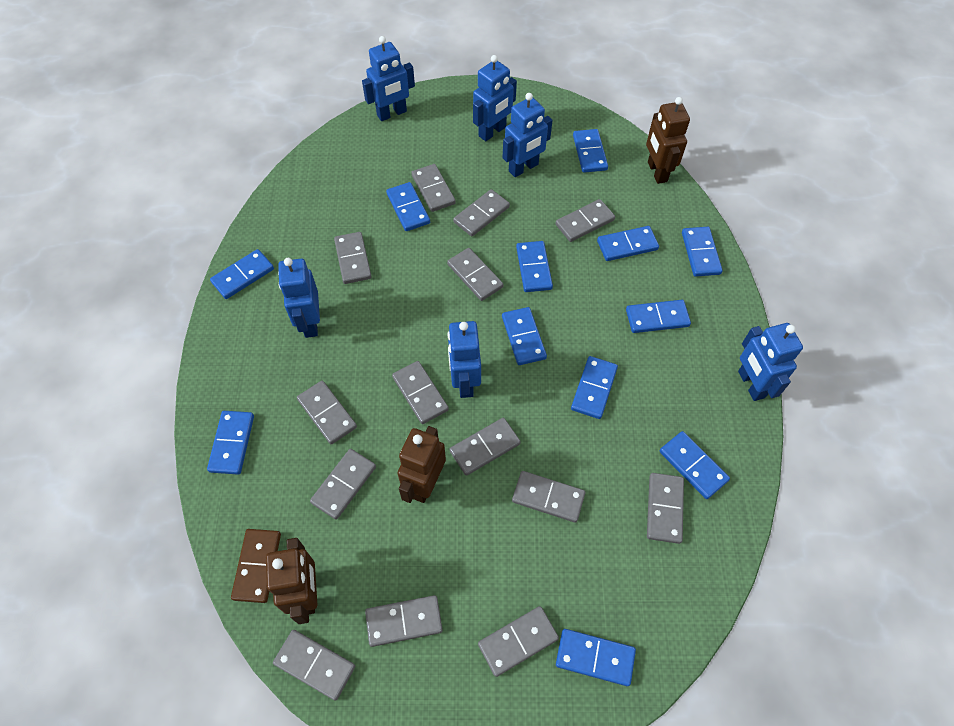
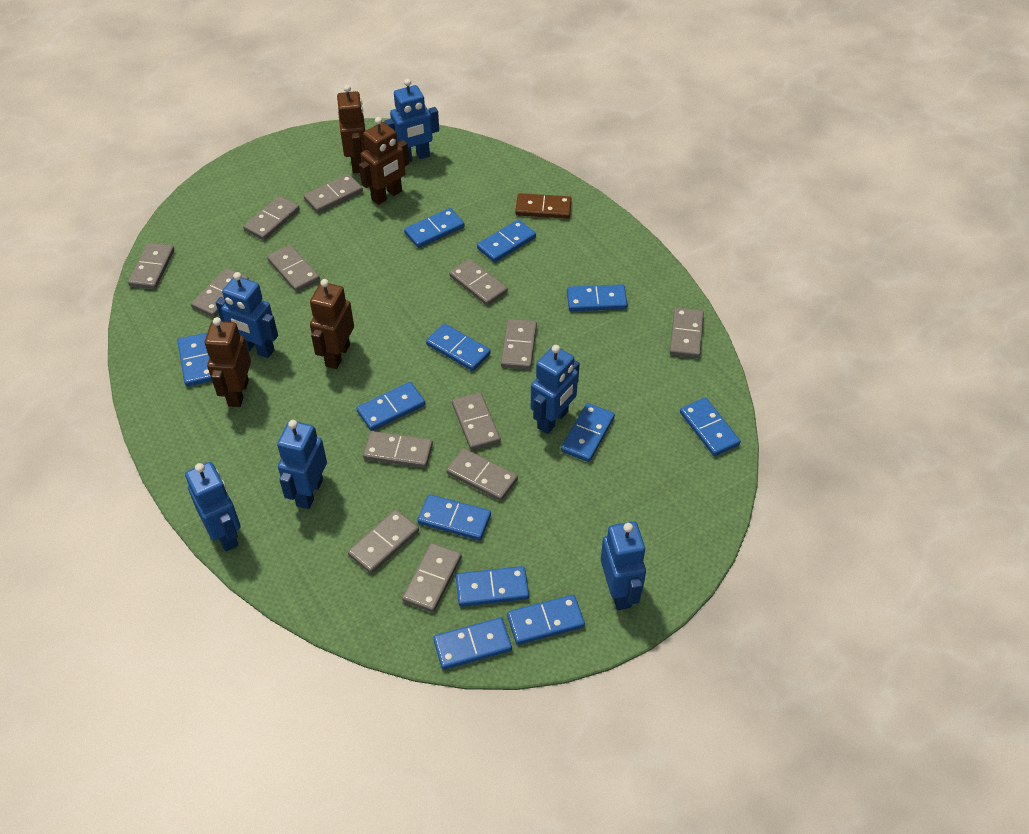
brown robot: [266,538,317,624] [397,426,446,503] [646,97,690,184] = 3 -> [205,317,251,407] [310,279,354,369] [337,85,366,174] [359,117,410,205] = 4
grey domino: [273,630,355,701] [297,381,357,444] [310,449,376,520] [334,232,372,284] [365,595,443,647] [392,361,449,424] [411,164,456,212] [447,248,503,301] [450,418,521,476] [453,189,510,236] [478,606,559,677] [512,471,585,523] [555,199,615,242] [647,473,684,544] = 14 -> [128,243,174,289] [191,268,249,317] [243,196,300,240] [267,245,320,292] [304,174,363,213] [348,509,419,574] [363,431,433,468] [402,543,462,612] [447,448,518,501] [449,259,508,306] [452,392,501,450] [501,319,537,370] [670,307,704,358] = 13

